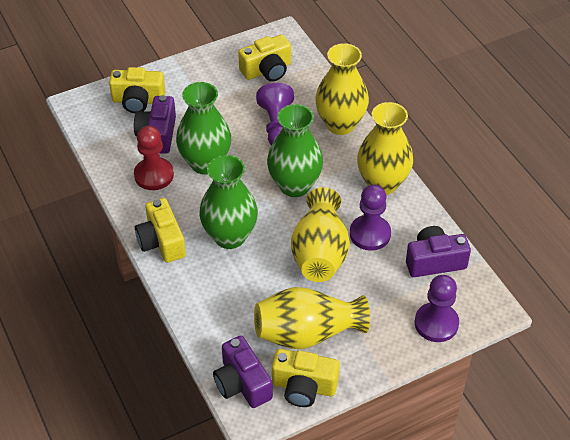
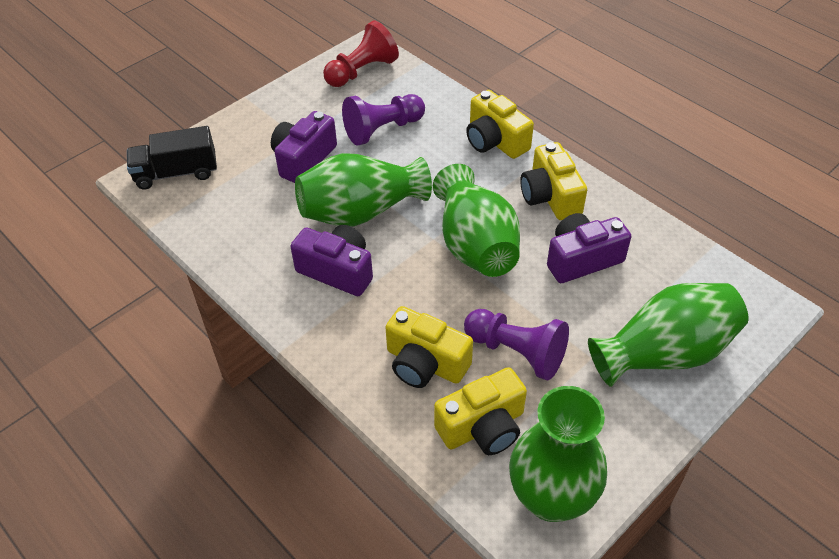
black truck: none = 0 -> [127,126,217,190] = 1
green vase: [176,82,231,175] [199,155,258,249] [267,104,323,197] = 3 -> [295,153,432,227] [433,164,520,277] [509,386,607,522] [588,283,749,387] = 4
purple pawn: [256,83,294,146] [350,185,391,251] [414,275,459,342] = 3 -> [342,94,425,145] [464,309,569,380] = 2
yellow vase: [254,287,370,349] [291,187,350,282] [315,43,369,135] [357,102,413,195] = 4 -> none = 0

